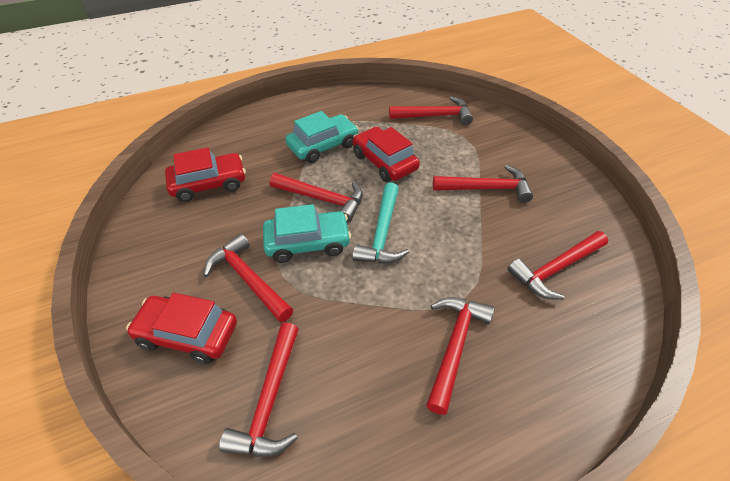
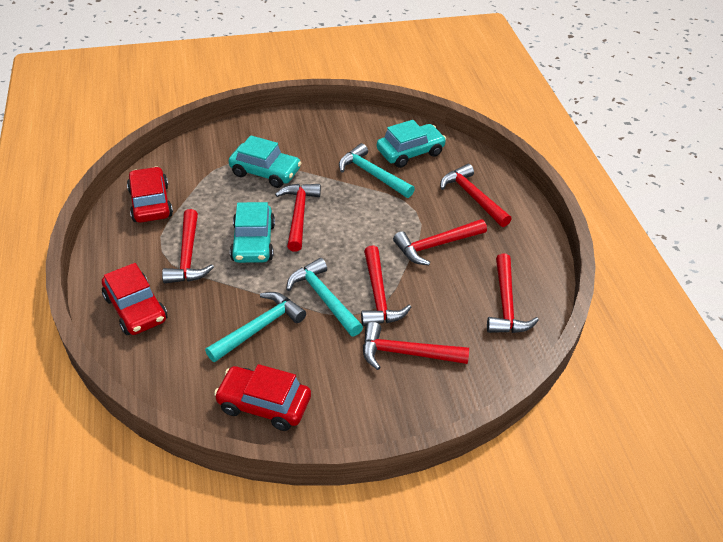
turquoise car: [263,204,351,263] [285,111,359,163] = 2 -> [229,135,301,188] [230,202,275,263] [377,120,446,168] = 3
turquoise hammer: [352,182,409,263] = 1 -> [205,292,306,362] [286,258,363,336] [339,143,415,198] = 3

